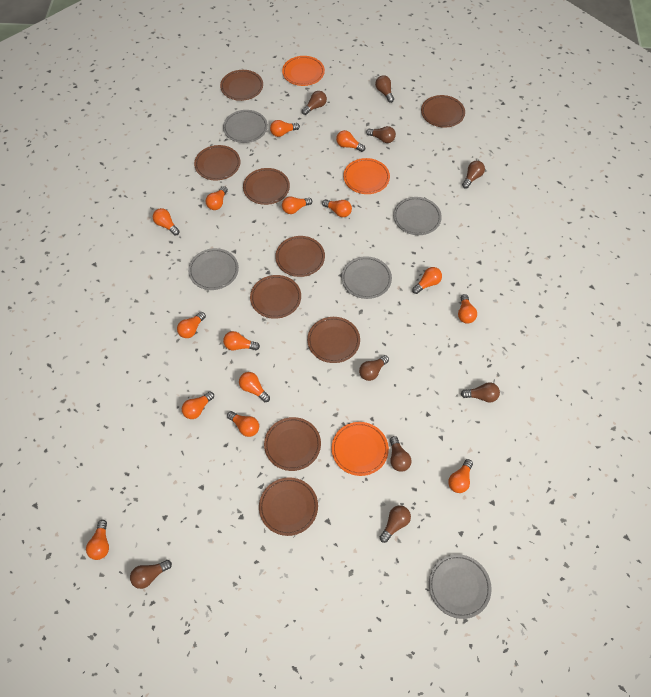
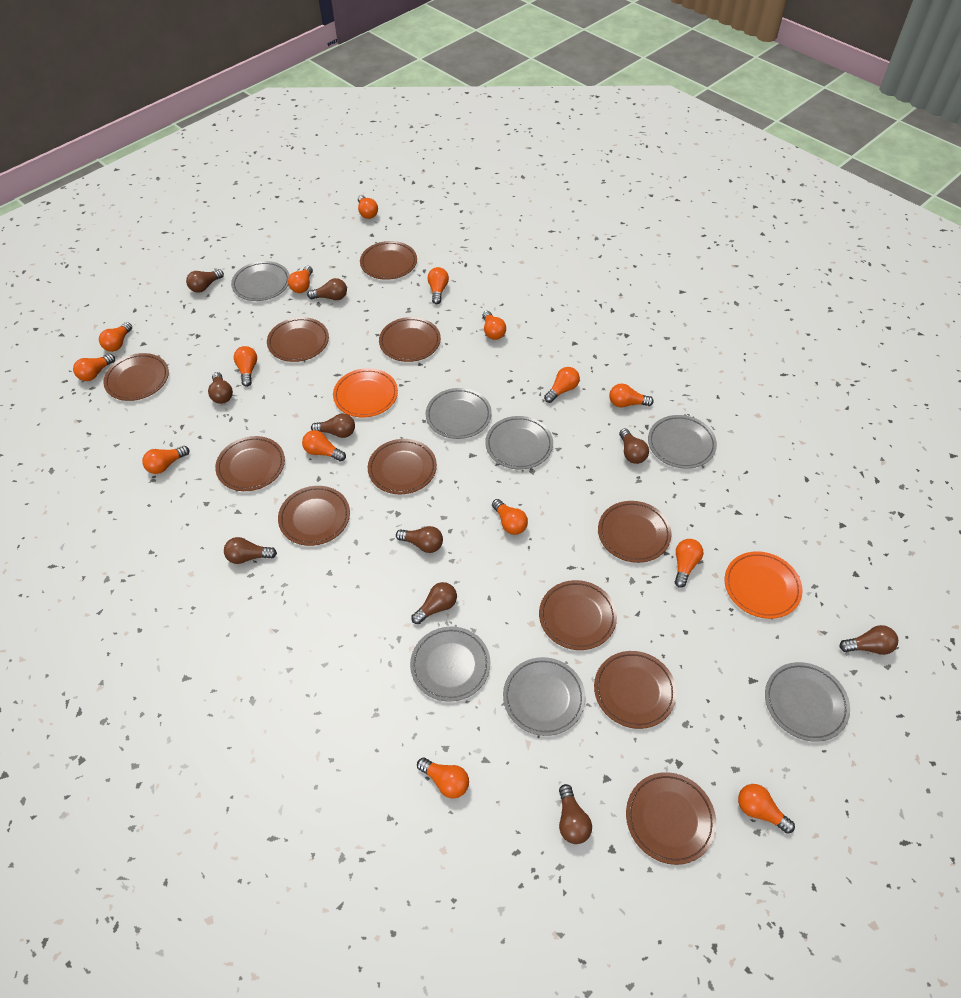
brown light bulb: [130,560,172,589] [302,91,327,115] [359,355,389,381] [366,126,396,143] [375,75,394,103] [380,505,411,543] [390,436,412,472] [461,382,500,403] [462,161,485,189] = 9 -> [186,269,224,293] [208,372,233,404] [224,537,277,564] [307,278,347,300] [311,413,355,438] [396,526,443,553] [411,582,457,624] [559,784,592,844] [619,428,649,464] [840,625,898,655] = 10
brown plate: [194,145,240,180] [220,70,263,101] [243,168,290,205] [250,275,301,319] [259,477,318,536] [264,417,321,471] [275,236,325,277] [307,317,360,363] [421,95,465,128] = 9 -> [103,353,169,401] [215,436,285,491] [267,317,329,362] [278,486,350,546] [360,241,417,280] [368,439,437,494] [379,317,441,362] [539,580,617,650] [594,651,677,729] [598,501,672,563] [626,772,716,865] = 11
grey plate: [188,248,239,290] [223,110,268,143] [341,256,392,299] [393,197,442,235] [429,554,492,619] = 5 -> [231,261,290,301] [410,627,491,702] [426,388,492,439] [485,416,553,470] [503,657,586,736] [648,415,717,469] [765,662,850,742] = 7
orange plate: [282,56,325,86] [332,422,389,476] [343,158,390,194] = 3 -> [333,368,398,417] [725,551,802,619] = 2

